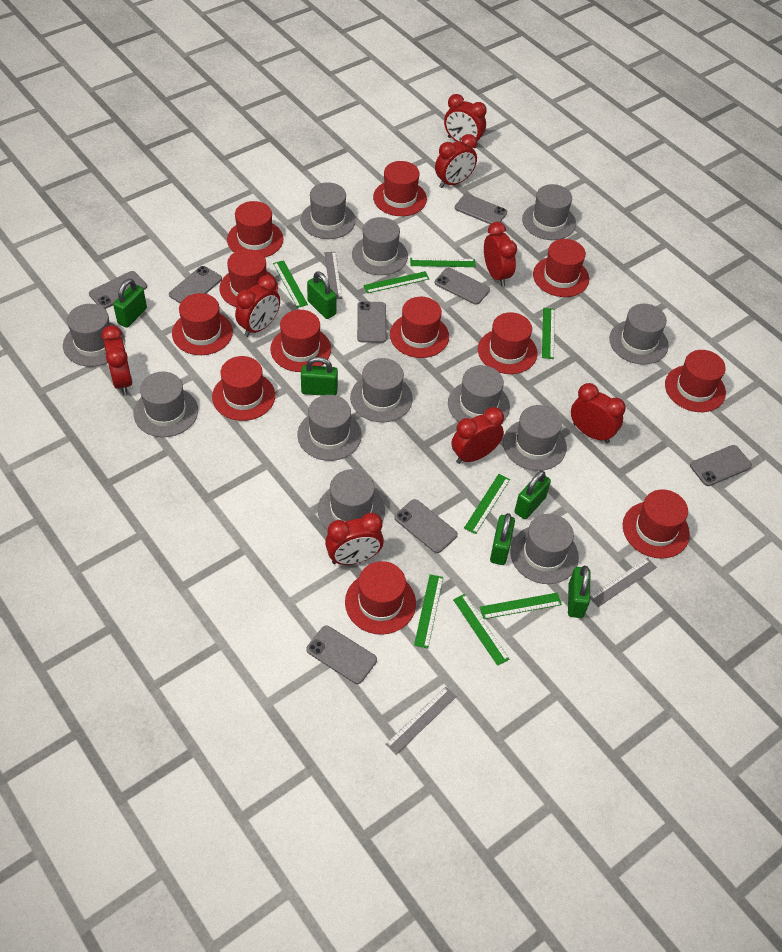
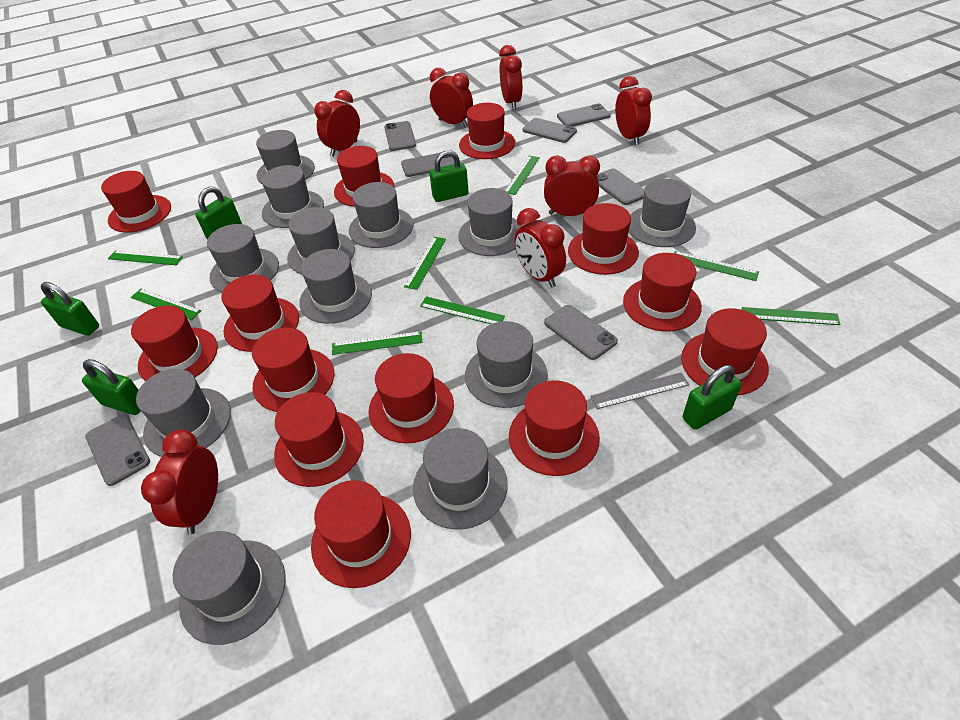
green padlock: [113,279,147,328] [301,357,338,396] [307,271,337,319] [490,513,515,565] [515,471,551,519] [568,566,590,618] = 6 -> [41,282,99,336] [82,359,140,415] [195,187,242,239] [429,150,469,202] [683,365,742,430] = 5
grey phone: [89,271,147,309] [169,266,222,303] [306,626,377,684] [357,301,387,343] [394,499,458,553] [435,268,490,305] [455,194,507,225] [690,445,752,486] = 8 -> [85,414,150,486] [384,121,416,151] [401,152,455,177] [523,118,577,143] [544,305,618,360] [557,104,611,126] [597,168,644,205] = 7
grey ruler: [324,252,342,299] [385,687,457,755] [590,558,657,607] = 3 -> [590,372,689,409] = 1
red clock: [101,325,133,395] [235,275,280,337] [325,513,384,565] [435,134,477,188] [444,94,487,148] [451,407,504,464] [484,222,517,286] [571,383,626,443] = 8 -> [141,429,218,535] [314,90,360,156] [430,68,473,127] [499,45,523,110] [514,208,566,288] [544,155,600,216] [615,76,652,146] = 7
red hat: [172,293,233,355] [212,356,275,421] [219,249,278,308] [227,201,283,258] [270,310,331,372] [345,561,416,635] [373,161,427,216] [390,297,449,358] [478,312,537,374] [533,239,589,297] [623,489,690,559] [665,350,726,412] = 12 -> [101,171,171,233] [131,305,218,381] [221,275,299,352] [252,327,334,412] [274,392,364,487] [311,480,411,588] [334,146,394,207] [369,353,454,443] [459,103,515,159] [509,380,600,476] [568,203,639,275] [623,253,702,331] [681,308,769,395] = 13

